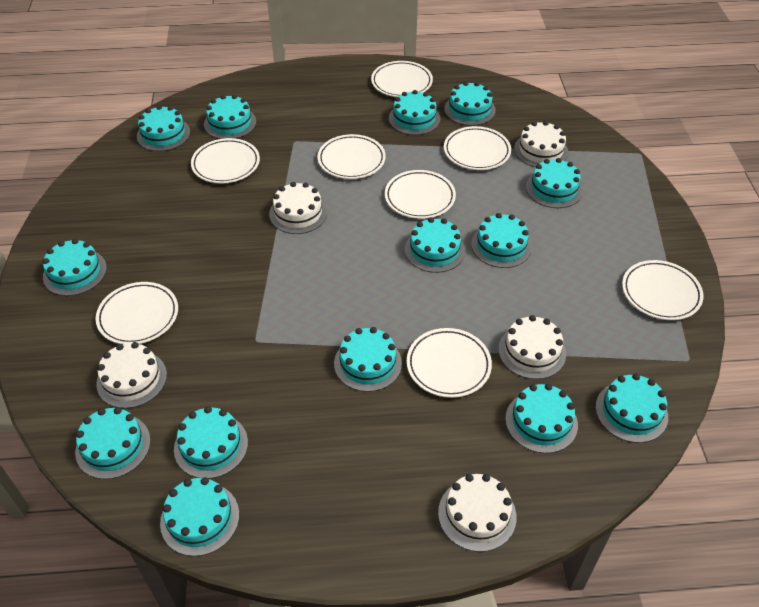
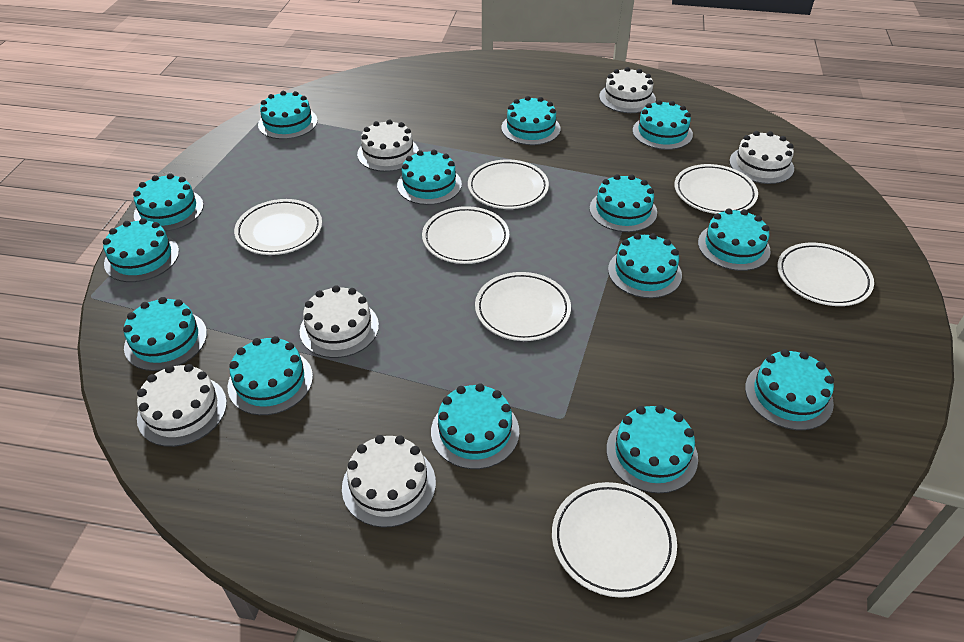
white cake: [96,342,167,408] [269,182,327,234] [438,474,516,552] [498,315,566,379] [514,121,568,167] = 5 -> [137,364,227,447] [300,285,379,358] [342,435,436,528] [357,119,419,172] [599,67,656,113] [729,131,794,184] = 6
white plate: [95,282,178,344] [191,138,260,183] [318,134,386,179] [371,61,433,97] [385,170,456,219] [407,328,492,398] [444,126,511,170] [622,260,704,320] = 8 -> [234,199,322,255] [422,206,509,264] [468,159,549,209] [475,272,571,341] [552,482,677,598] [674,164,758,214] [777,243,874,306] = 7

